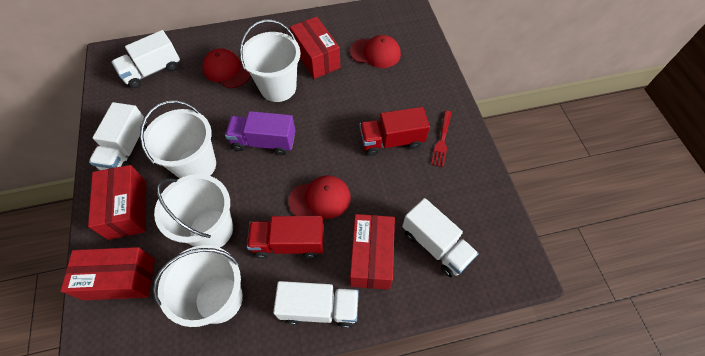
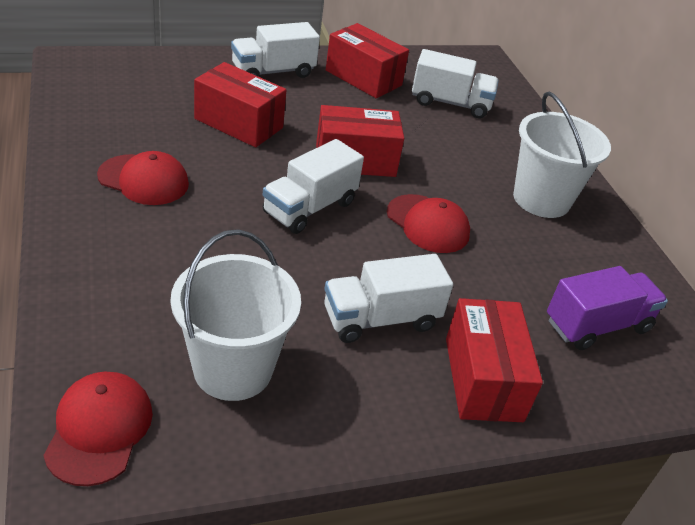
red fork: [431,111,452,167] = 1 -> none = 0
red truck: [247,216,324,259] [359,107,430,156] = 2 -> none = 0
white bucket: [140,100,216,178] [153,245,243,327] [154,174,233,248] [239,20,301,102] = 4 -> [171,229,301,401] [513,91,611,218] = 2

